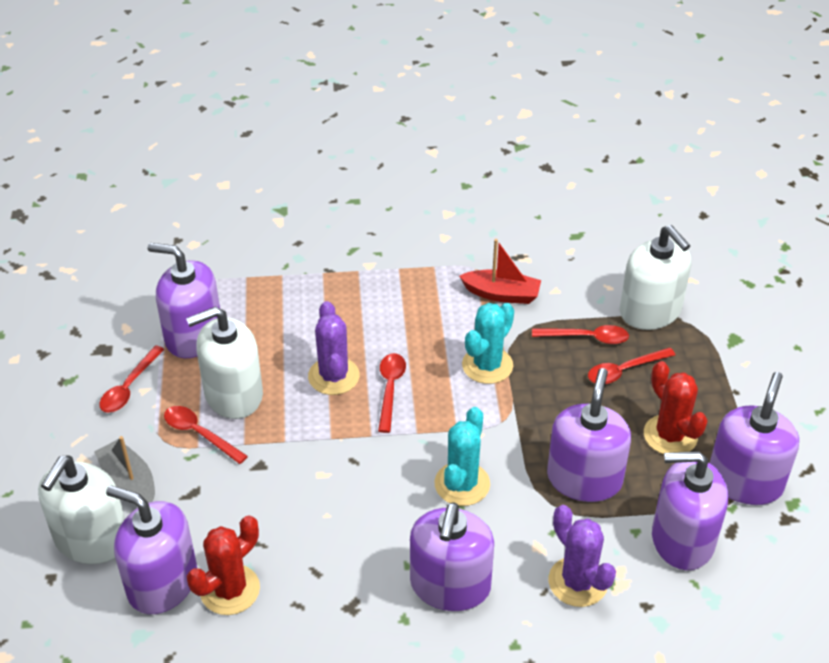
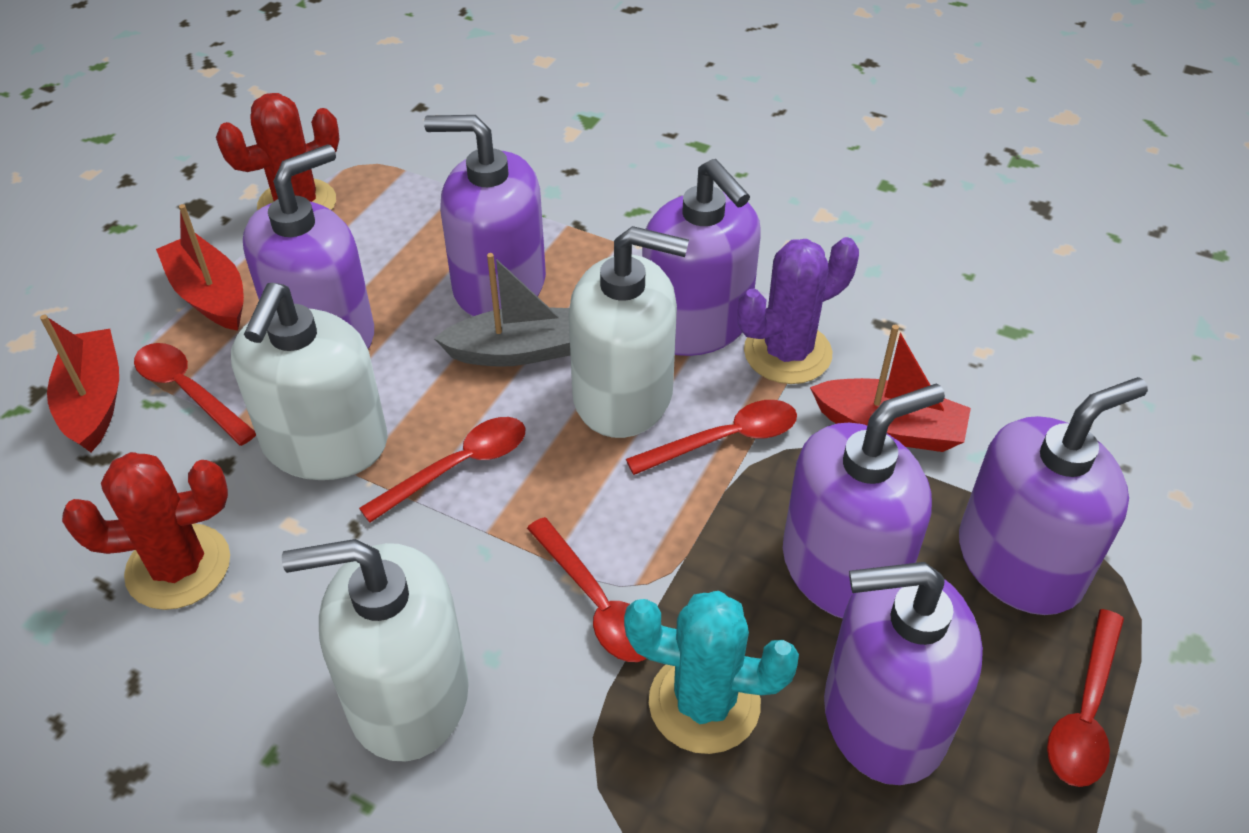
purple cactus: [308,301,360,395] [549,505,616,607] = 2 -> [737,237,859,384] = 1
red boat: [459,239,541,304] = 1 -> [40,315,119,452] [156,204,244,331] [810,325,971,452] = 3
turquoise cactus: [434,407,490,506] [462,303,514,384] = 2 -> [624,591,799,754] = 1

